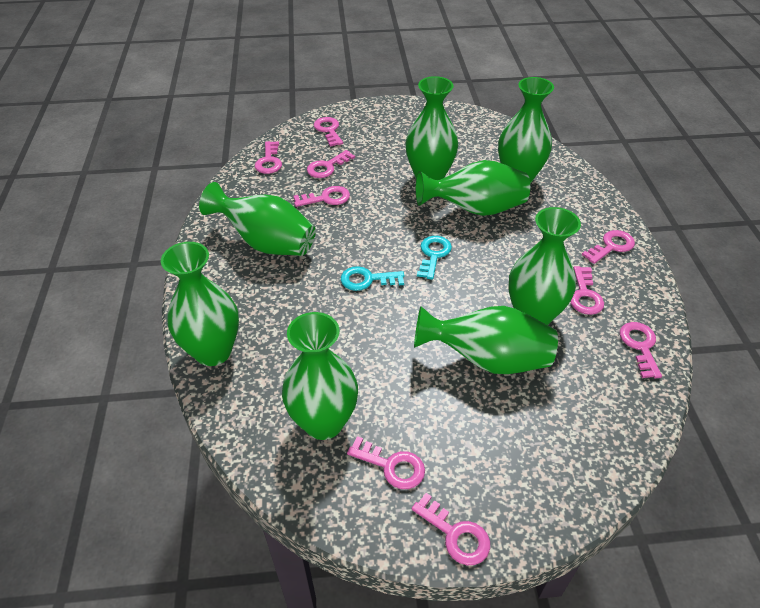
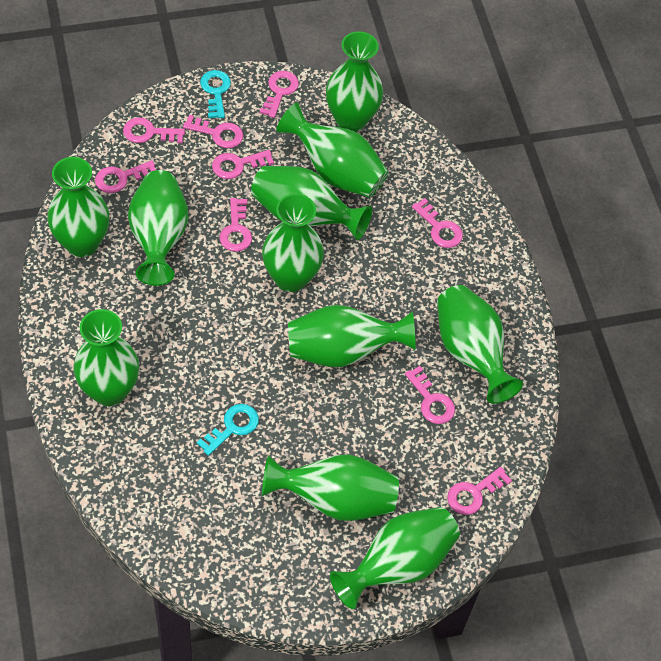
green vase: [161,242,239,366] [199,182,316,256] [282,312,358,440] [405,76,458,180] [414,306,558,374] [416,160,530,216] [498,77,554,184] [508,207,581,325] = 8 -> [47,157,109,257] [73,309,139,406] [128,170,188,286] [251,166,372,241] [262,194,324,292] [262,454,399,521] [276,103,389,198] [288,305,416,367] [326,31,383,132] [330,507,460,609] [437,285,523,404] = 11

